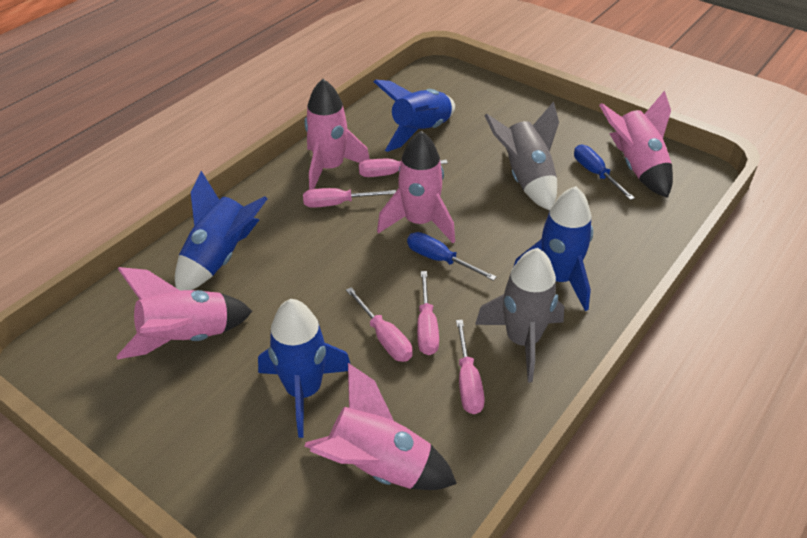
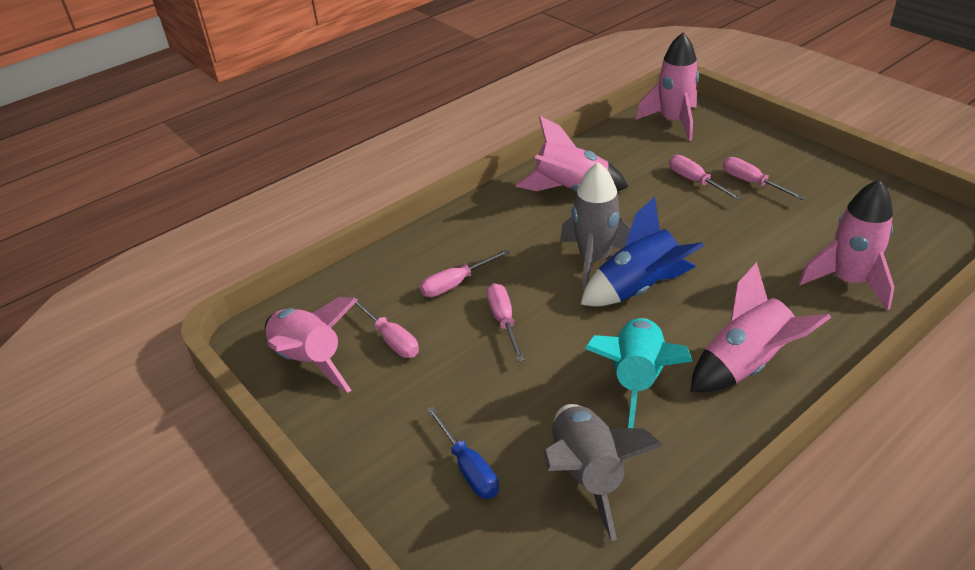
blue rocket: [175,171,268,291] [258,299,350,438] [374,80,455,152] [514,186,593,311] = 4 -> [580,197,704,306] = 1
blue screwdriver: [407,232,497,281] [574,145,635,200] = 2 -> [426,406,499,499] = 1
turquoise rocket: none = 0 -> [584,318,693,428] = 1

